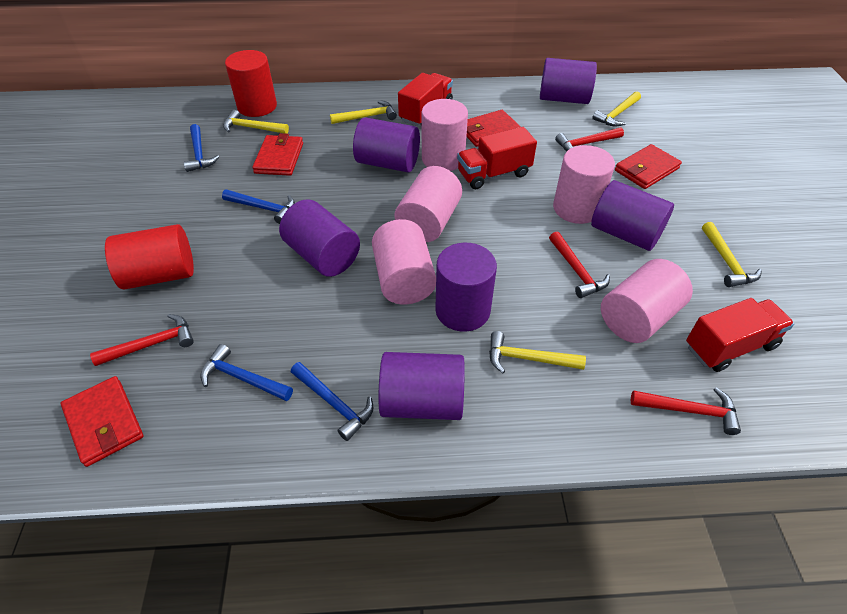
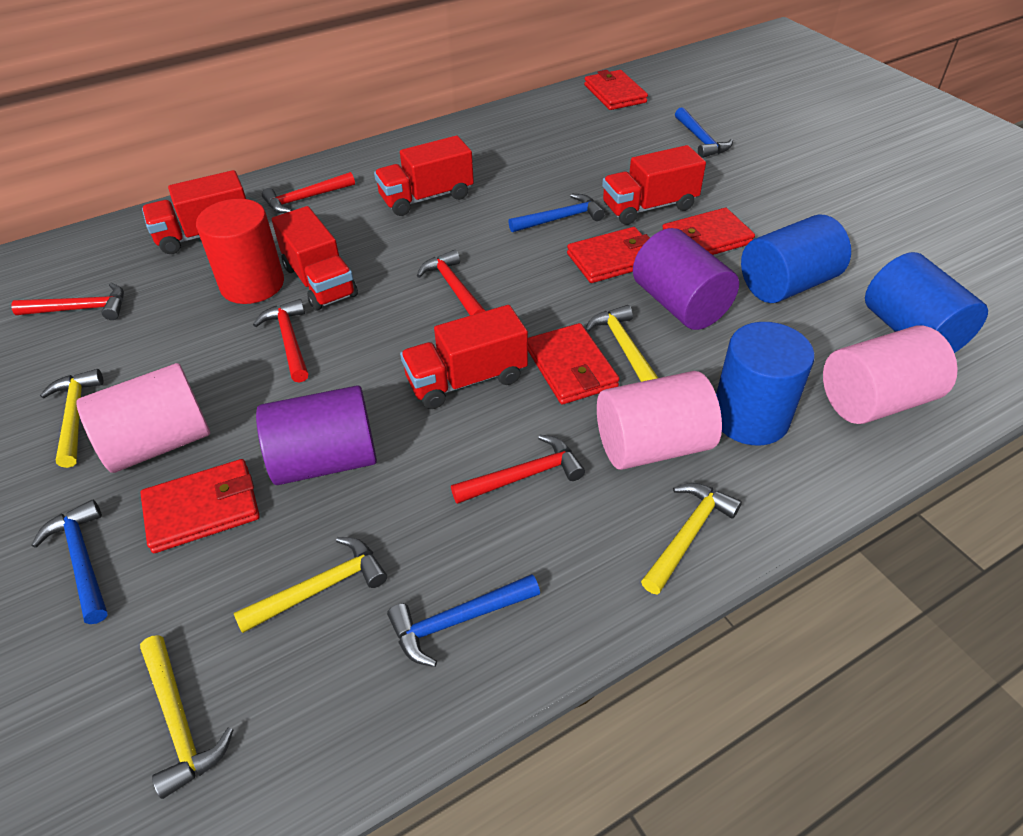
blue cylinder: none = 0 -> [716,322,815,446] [741,214,851,303] [865,252,988,353] = 3
pink cylinder: [372,219,436,304] [395,166,462,242] [422,99,468,171] [553,145,615,224] [601,259,693,343] = 5 -> [77,363,210,473] [597,371,722,470] [823,325,958,424] = 3
purple cylinder: [279,199,360,277] [353,117,420,173] [379,352,465,420] [435,243,497,332] [540,58,597,104] [591,180,674,251] = 6 -> [256,385,377,485] [633,228,739,330] = 2
red cylinder: [105,224,194,290] [225,50,277,117] = 2 -> [196,199,284,304] = 1
red hammer: [90,314,194,366] [549,232,610,298] [555,127,624,151] [631,387,741,435] = 4 -> [11,283,124,320] [253,299,308,383] [262,172,355,213] [417,250,485,315] [451,435,585,504] = 5
red truck: [398,73,453,126] [457,127,537,189] [686,298,794,372] = 3 -> [142,170,246,254] [272,206,358,310] [374,136,474,216] [400,305,528,409] [602,145,706,225] = 5
red wallet: [61,376,143,467] [252,133,303,176] [466,110,521,147] [615,144,682,189] = 4 -> [140,459,260,553] [528,323,620,404] [567,227,650,283] [584,70,648,110] [662,208,755,255] = 5

